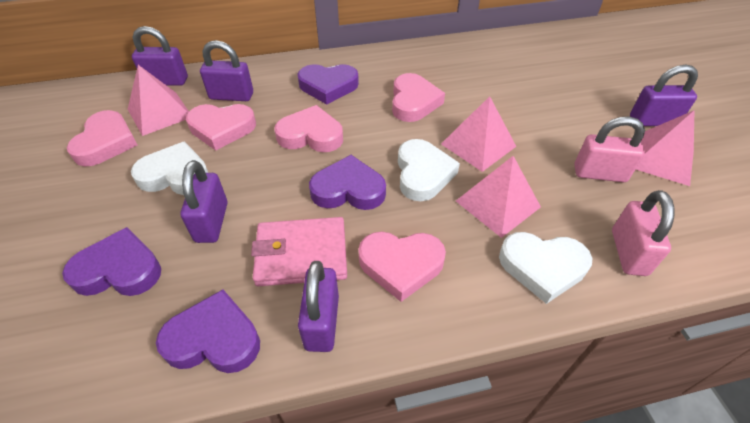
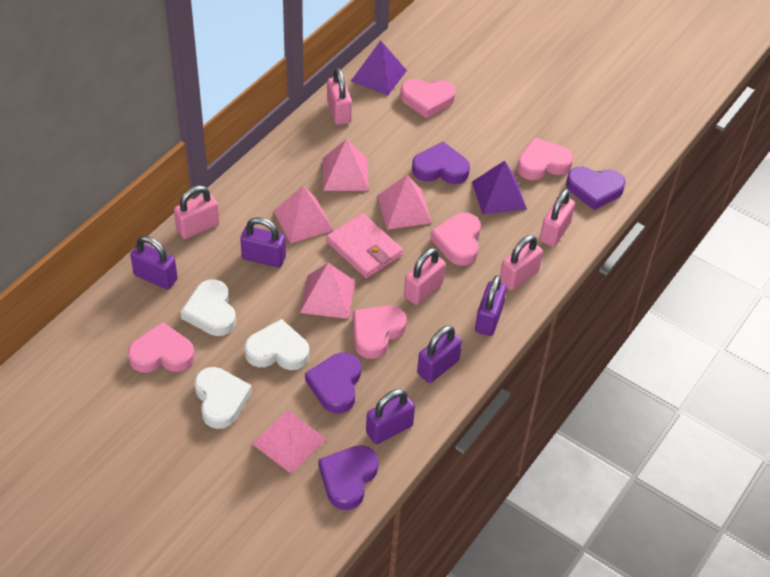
pink padlock: [574,117,645,182] [612,190,675,276] = 2 -> [174,185,219,239] [327,68,352,125] [404,248,446,305] [500,235,543,291] [539,189,575,247] = 5
pink pyramid: [128,65,189,136] [441,96,516,172] [456,156,541,238] [636,111,694,186] = 4 -> [252,410,326,474] [274,186,333,244] [300,263,355,319] [323,139,369,191] [377,175,432,230] = 5
purple pyramid: none = 0 -> [351,40,407,95] [472,160,527,215] = 2

